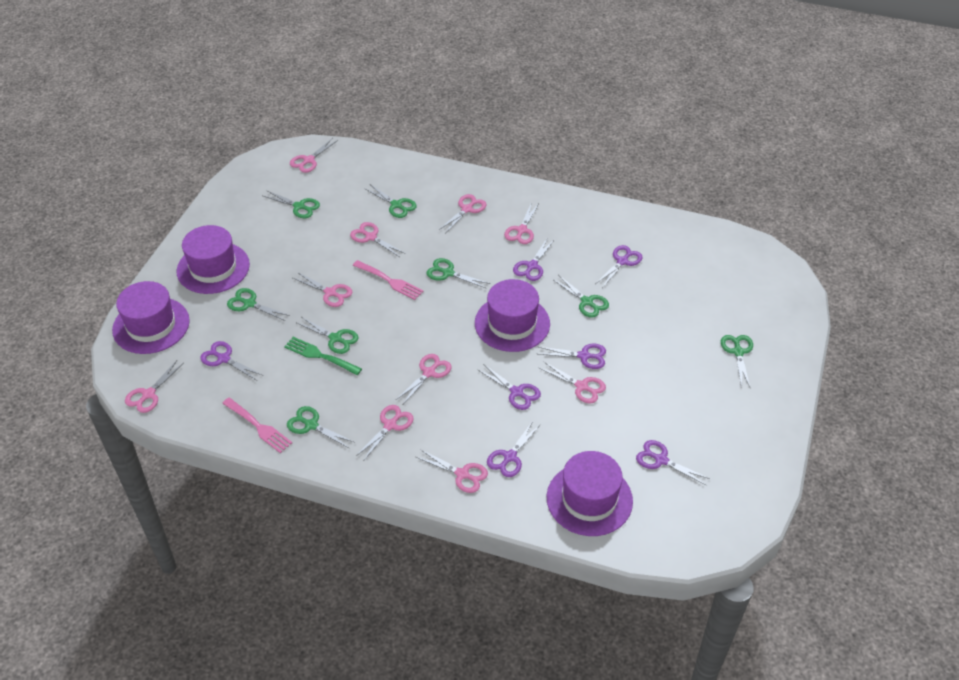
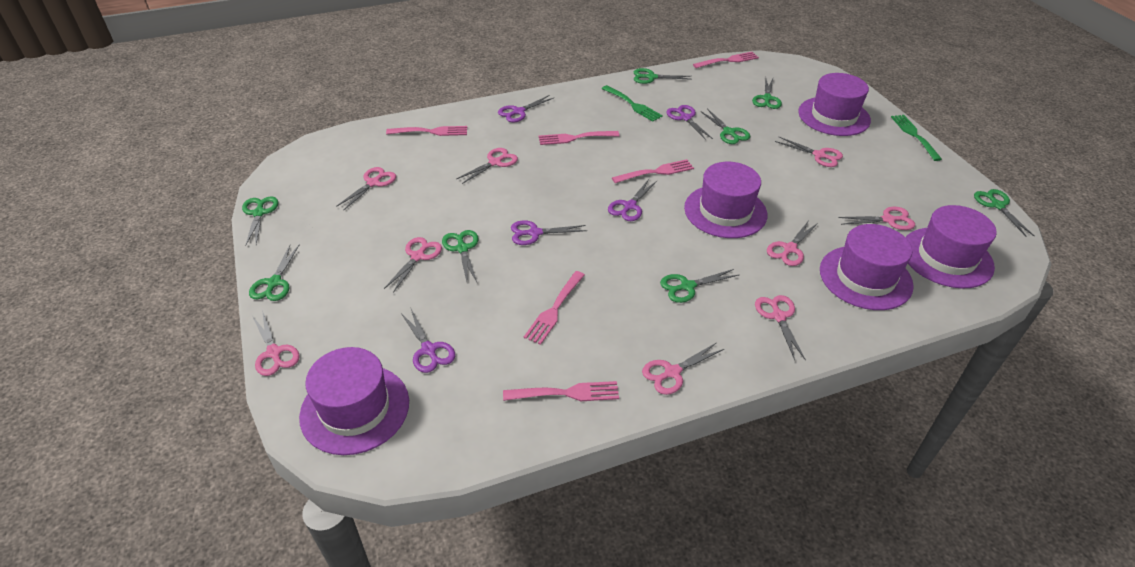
green fork: [284,337,362,375] = 1 -> [602,85,663,122] [891,115,942,161] = 2
pink fork: [222,398,292,453] [353,260,424,300] = 2 -> [386,126,467,136] [503,381,619,401] [524,271,585,345] [539,131,619,145] [612,159,694,183] [693,52,759,68] = 6
pink scissors: [125,361,184,413] [290,138,338,173] [293,272,352,307] [350,222,406,257] [356,405,414,460] [396,354,452,404] [416,449,488,493] [439,194,487,234] [504,202,539,244] [539,361,606,404] = 10 -> [252,310,300,376] [336,167,396,211] [384,237,442,293] [457,148,518,184] [642,342,724,395] [755,295,806,361] [767,220,818,266] [775,137,843,167] [838,207,915,230] = 9
purple hat: [112,281,190,354] [177,225,250,294] [475,279,550,352] [547,451,633,536] = 4 -> [299,347,409,455] [684,162,767,238] [798,73,871,136] [820,224,914,310] [905,205,997,288] = 5
purple scissors: [200,341,262,380] [477,364,541,410] [487,421,541,477] [513,237,555,281] [539,344,606,369] [595,245,643,287] [636,440,710,485] = 7 -> [401,309,455,373] [498,95,553,122] [511,220,587,245] [608,179,657,221] [666,105,713,140] = 5

